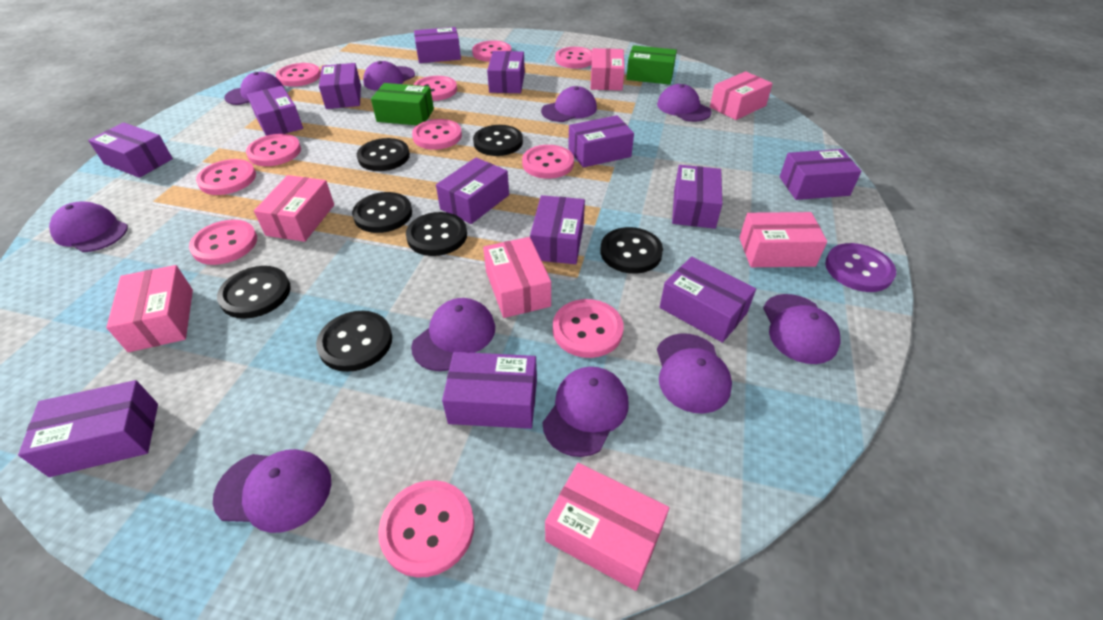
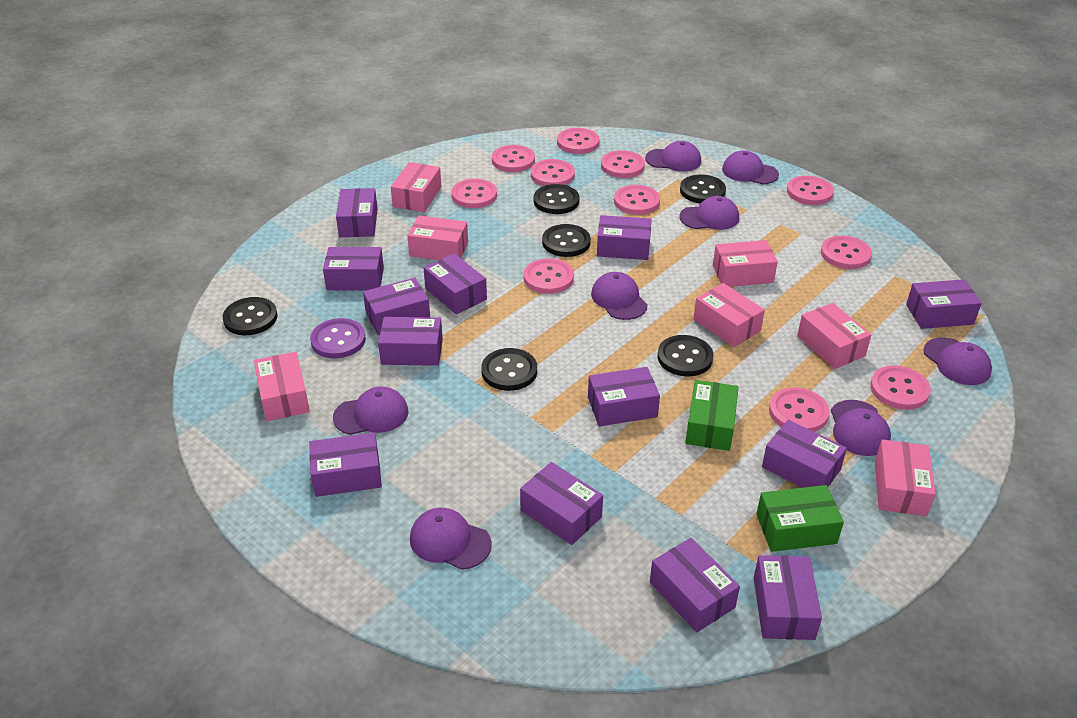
black button: [217,266,291,319] [316,311,392,372] [352,192,412,233] [357,138,410,171] [406,212,467,256] [473,125,523,156] [600,227,663,274] = 7 -> [222,297,278,335] [481,348,537,391] [534,184,580,214] [542,224,591,257] [657,335,713,376] [680,174,726,204] = 6
purple cap: [49,202,128,252] [213,449,331,533] [224,72,285,105] [363,61,415,91] [411,298,495,371] [541,86,597,122] [542,367,628,457] [657,84,712,122] [657,333,732,414] [763,294,840,364] = 10 -> [333,386,408,435] [410,508,492,570] [591,272,648,320] [645,141,701,172] [679,196,739,230] [722,150,779,185] [831,400,891,456] [923,337,992,385] = 8

